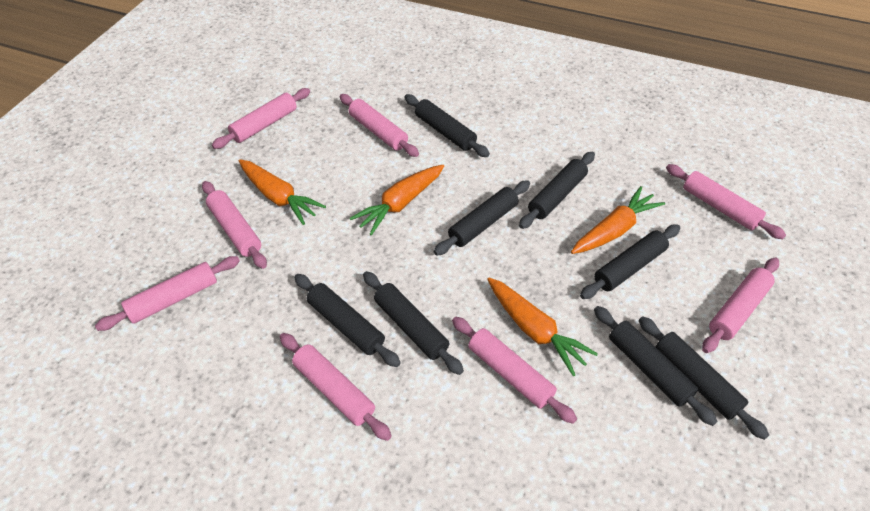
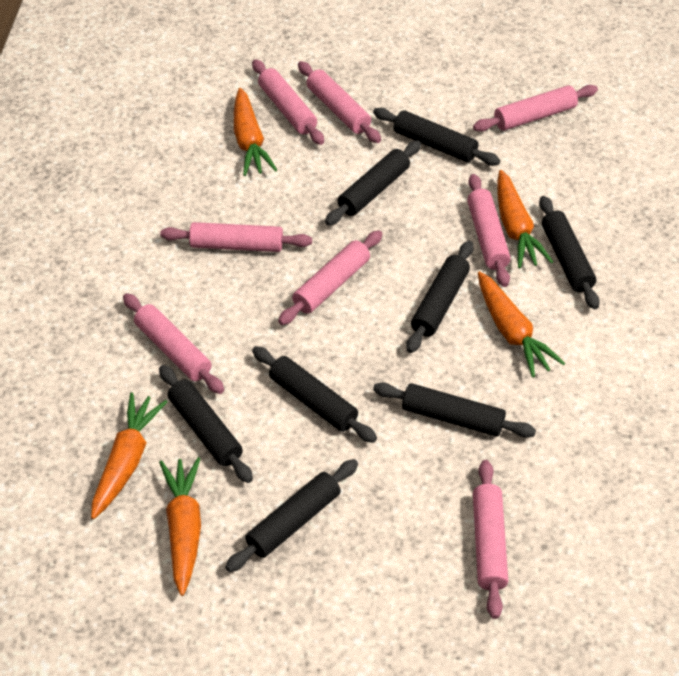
orange carrot: [239,159,326,225] [350,165,444,236] [487,278,598,376] [571,186,665,254] = 4 -> [91,392,168,519] [159,457,201,596] [234,88,277,176] [478,271,565,378] [497,170,553,268] = 5

